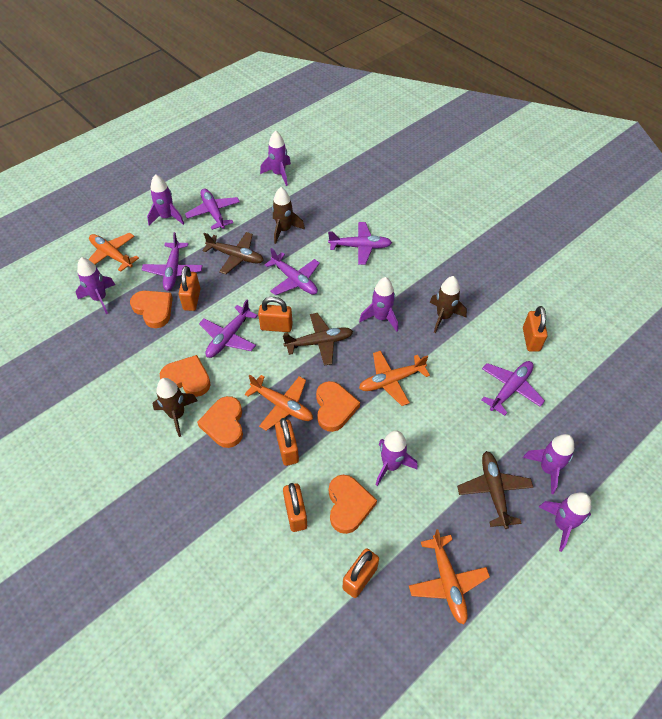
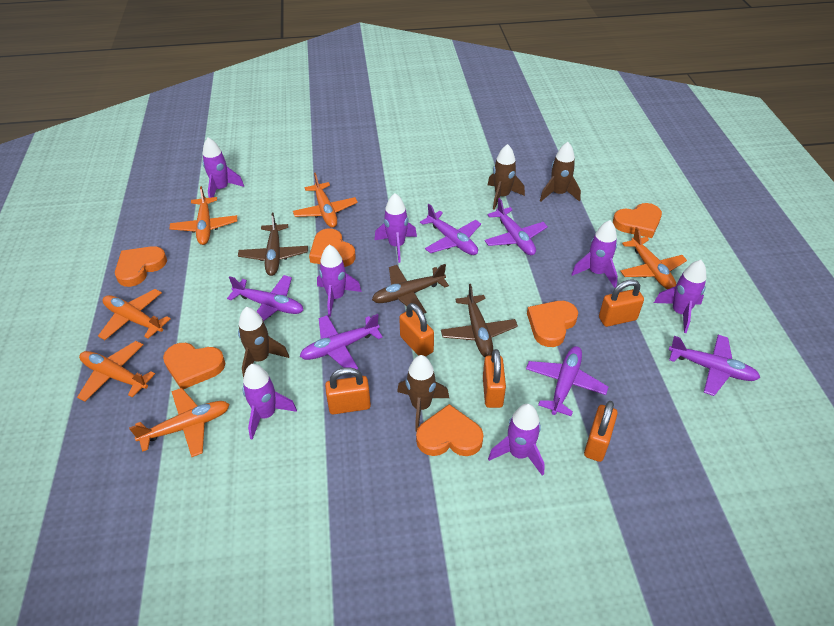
brown rocket: [153,378,198,437] [272,187,305,244] [430,276,467,333] = 3 -> [238,307,289,378] [397,355,449,432] [488,144,525,210] [540,142,581,202] = 4
orange heart: [130,291,173,328] [160,355,211,397] [197,396,243,448] [316,381,360,432] [329,475,377,534] = 5 -> [115,246,167,287] [163,343,225,389] [309,228,356,267] [416,404,483,456] [527,301,578,347] [613,203,662,238] = 6
orange padlock: [179,266,200,311] [258,297,293,332] [275,418,299,466] [283,483,307,532] [343,548,379,598] [523,306,548,352] = 6 -> [325,367,371,414] [399,303,434,357] [483,349,506,408] [584,401,618,462] [599,279,644,327] = 5
orange plane: [88,233,139,272] [245,375,313,431] [359,351,430,406] [409,529,490,625] = 4 -> [77,341,155,402] [98,289,171,340] [129,388,230,457] [170,186,237,245] [293,173,358,228] [620,227,687,289] = 6

